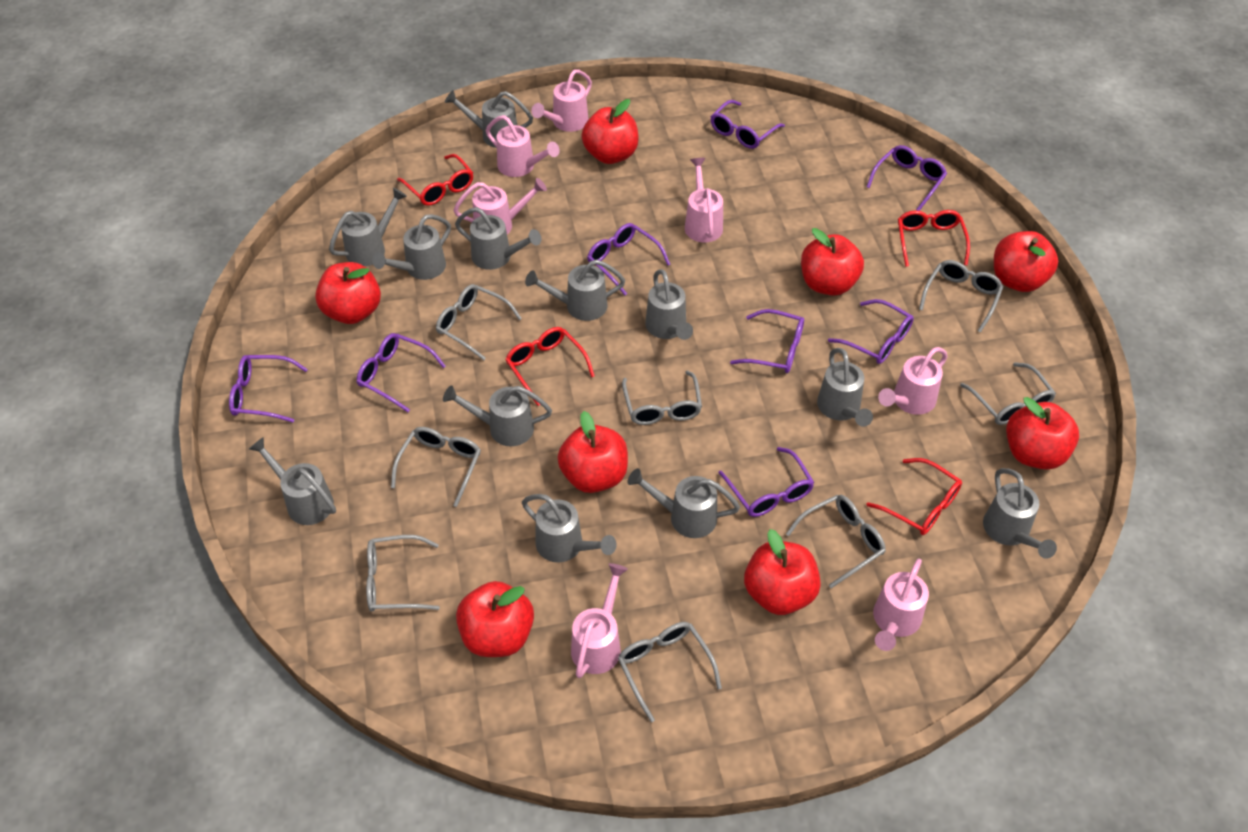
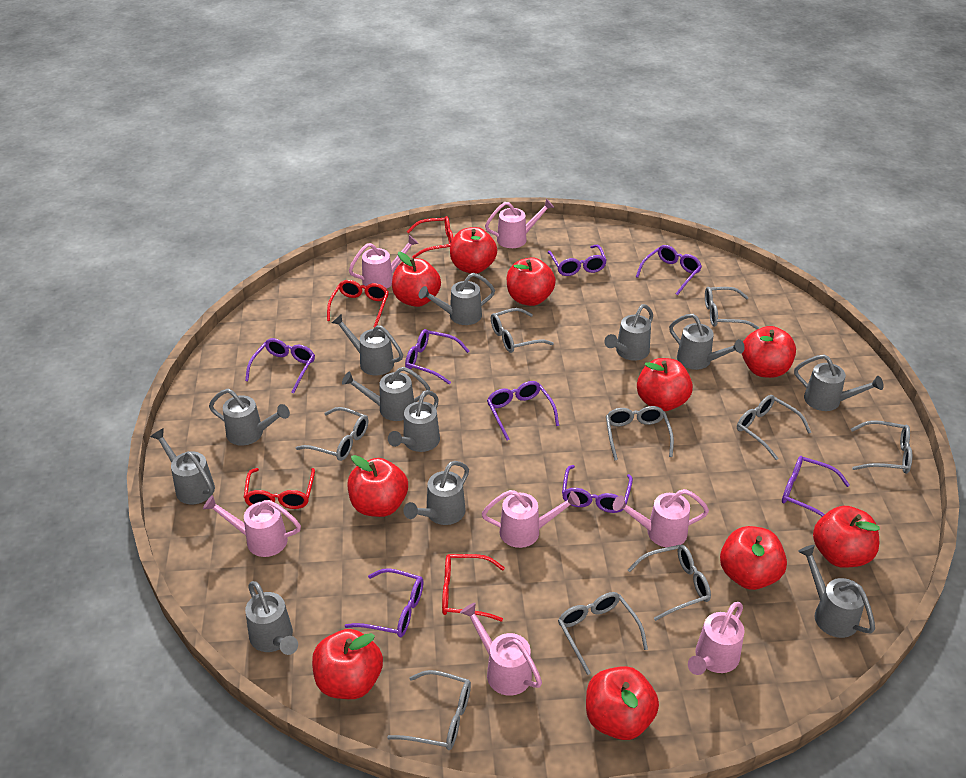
grey glasses: [366,535,440,612] [391,427,481,507] [436,284,522,360] [618,622,722,722] [622,371,702,425] [786,495,886,588] [919,260,1003,333] [960,362,1056,425] = 8 -> [296,407,368,461] [387,670,471,750] [491,308,554,353] [558,592,648,675] [606,406,674,460] [628,545,711,621] [705,287,759,329] [737,395,811,460] [851,420,912,474] = 9
red apple: [315,262,381,324] [456,581,534,657] [557,411,628,493] [581,99,639,164] [744,529,821,615] [801,228,864,296] [994,231,1058,292] [1006,397,1079,470] = 8 -> [312,629,383,699] [348,455,408,517] [392,252,441,307] [450,227,497,274] [507,257,556,306] [586,666,659,740] [637,358,693,411] [720,526,787,590] [742,326,796,378] [813,506,880,568] = 10

